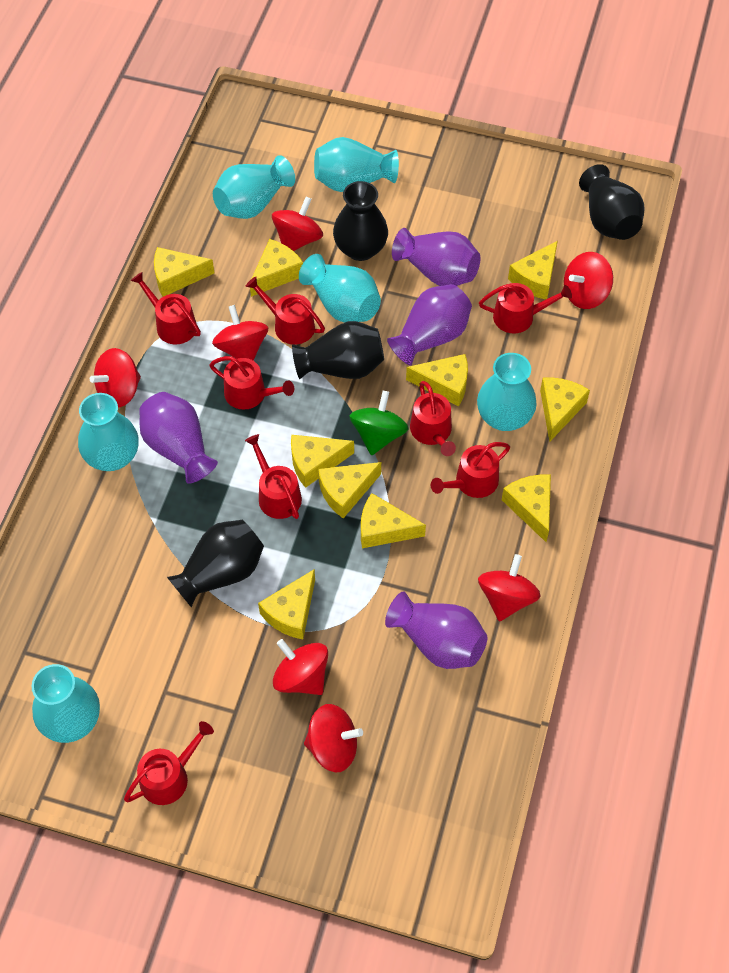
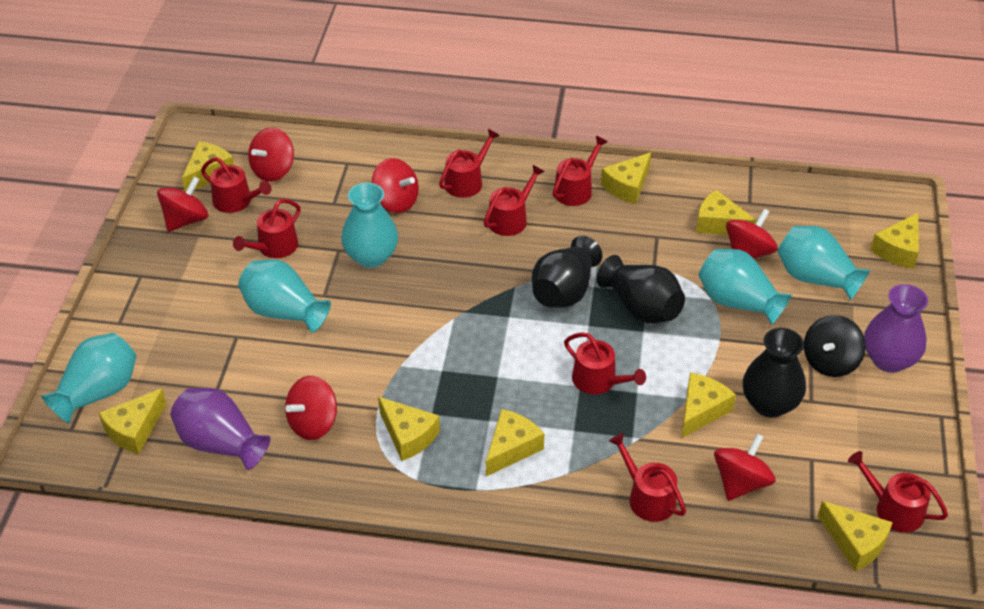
black spinning top: none = 0 -> [804,315,866,377] = 1
black vase: [167,520,264,607] [292,321,384,379] [333,181,388,261] [579,164,644,240] = 4 -> [532,236,602,308] [597,255,685,324] [743,328,806,418] = 3
green spinning top: [350,391,409,456] = 1 -> none = 0
purple vase: [139,392,218,484] [385,591,487,669] [387,284,472,365] [392,228,481,286] = 4 -> [170,388,271,470] [864,284,928,373] = 2
red spinning top: [90,348,141,408] [212,305,268,361] [272,197,323,251] [273,639,328,695] [304,704,363,773] [478,554,541,622] [564,252,613,309] = 7 -> [157,177,209,232] [248,127,294,182] [285,376,337,440] [372,158,419,213] [714,434,776,501] [726,209,778,259] = 6
turquoise vase: [32,664,100,743] [78,393,139,471] [213,155,295,219] [299,254,381,323] [314,137,399,192] [477,353,537,431] = 6 -> [41,333,137,424] [238,260,331,333] [341,183,398,268] [698,249,792,325] [777,226,870,300] = 5
yellow cheese: [154,247,214,297] [250,239,303,297] [258,569,315,639] [291,435,354,488] [318,462,381,519] [361,493,426,548] [406,354,468,406] [502,475,551,542] [508,241,558,299] [540,378,590,442] = 10 -> [99,388,166,454] [182,141,234,192] [378,397,440,461] [486,409,544,476] [601,152,651,204] [681,373,736,438] [696,190,757,235] [818,501,893,571] [871,213,919,269] = 9

